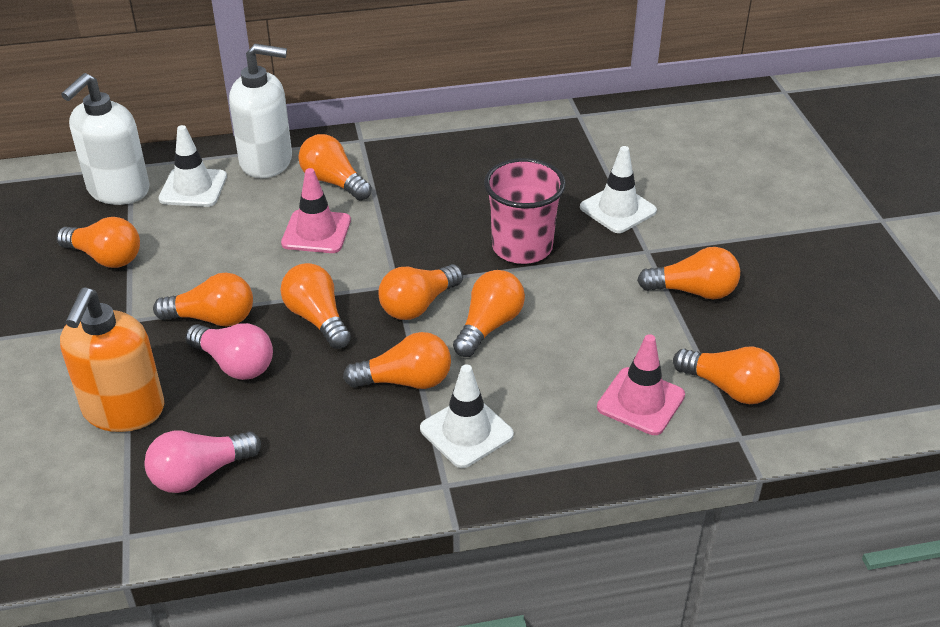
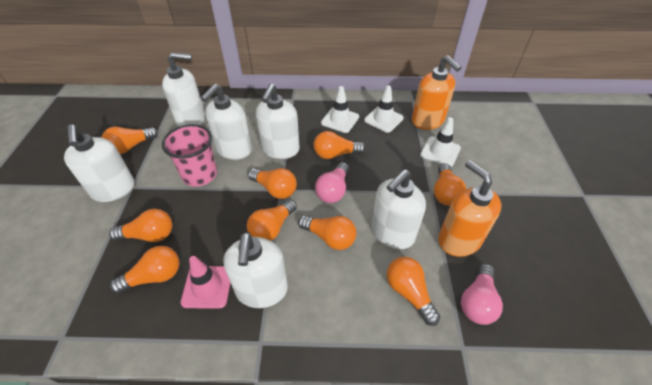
orange soap dispenser: [60,288,164,432] = 1 -> [412,55,462,130] [438,160,502,257] = 2
pink traffic cone: [281,168,351,253] [597,334,685,435] = 2 -> [181,256,230,309] = 1
white soap dispenser: [61,73,150,205] [229,44,292,178] = 2 -> [64,124,135,202] [162,52,205,126] [201,84,252,160] [224,232,288,308] [256,84,300,159] [372,169,426,250] = 6

